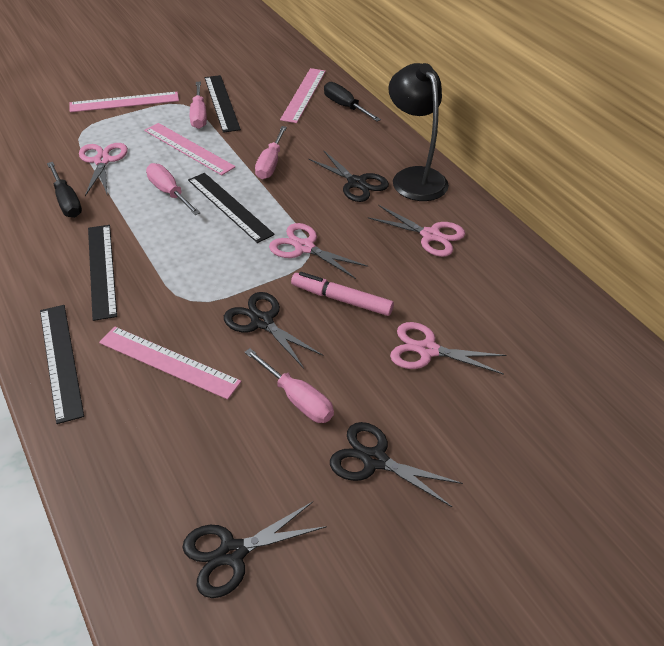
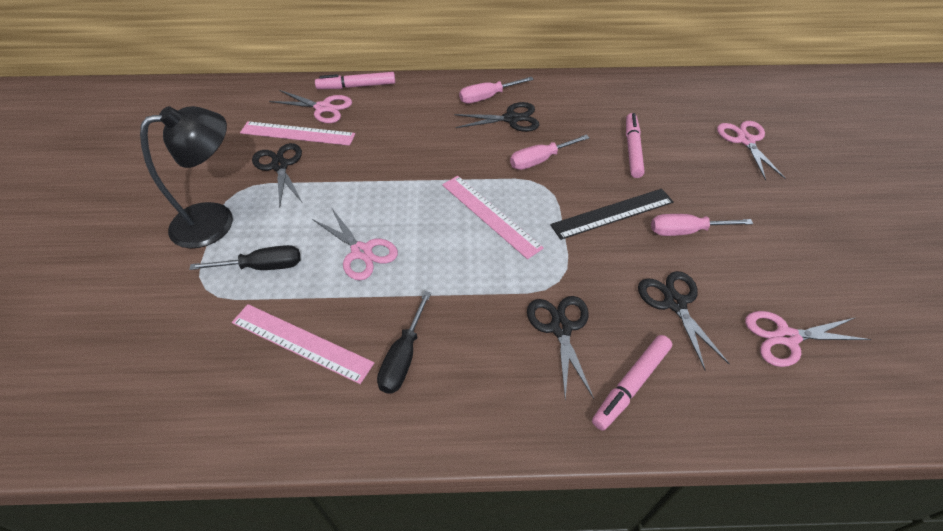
black ruler: [40,305,84,424] [88,225,117,321] [188,173,275,243] [205,75,241,133] = 4 -> [550,189,674,240] = 1
pink marker: [291,272,394,316] = 1 -> [315,72,395,89] [592,335,672,431] [626,113,645,178] = 3
pink ruler: [70,92,179,112] [99,327,241,400] [144,123,236,175] [280,68,326,123] = 4 -> [232,304,374,384] [240,121,355,146] [442,176,544,259] = 3
pink screwdriver: [146,163,200,215] [190,82,207,129] [244,348,334,423] [255,126,287,179] = 4 -> [459,77,534,104] [510,135,590,170] [651,214,753,236] = 3

